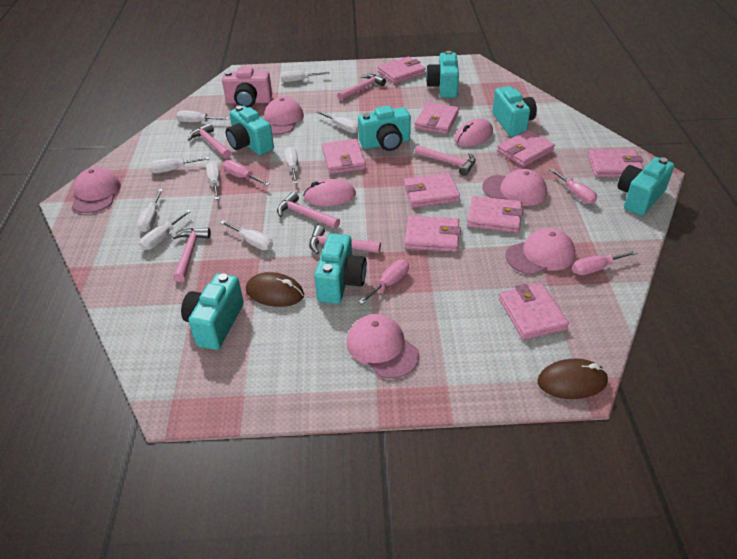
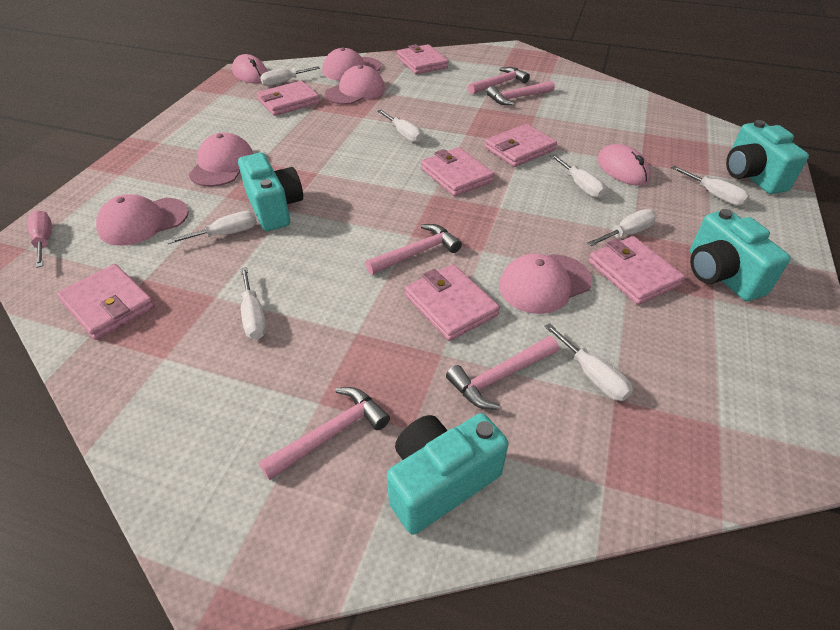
brown mouse: [246,272,304,307] [537,359,608,399] = 2 -> none = 0
pink camera: [222,67,272,108] = 1 -> none = 0
pink hammer: [173,227,211,282] [188,123,231,159] [277,192,340,229] [309,225,381,254] [337,74,386,101] [415,145,475,176] = 6 -> [259,387,390,481] [365,224,462,275] [446,336,559,410] [468,67,530,94] [487,81,555,105] = 5
pink screwdriver: [223,160,270,186] [358,260,409,304] [549,168,597,204] [572,250,638,275] = 4 -> [27,210,52,268] = 1
pink wallet: [322,139,366,174] [378,57,426,84] [404,173,460,208] [405,216,461,252] [415,102,459,134] [467,196,523,233] [497,130,555,167] [499,283,569,340] [588,149,644,177] = 9 -> [57,264,155,340] [257,81,320,116] [397,44,449,74] [405,264,500,341] [421,147,494,196] [485,124,557,167] [588,236,685,305] = 7
turquoise camera: [181,273,244,350] [226,106,274,155] [314,233,367,304] [358,106,411,151] [426,51,459,98] [492,86,537,137] [618,157,674,216] = 7 -> [238,153,303,231] [387,413,508,535] [690,209,791,301] [726,120,809,194] = 4
white screwdriver: [137,189,163,232] [139,210,191,250] [149,157,209,173] [176,111,229,122] [206,161,220,200] [220,221,273,250] [281,71,330,82] [285,147,298,184] [317,111,359,133] = 9 -> [166,211,257,244] [241,267,267,340] [260,67,320,86] [377,110,423,143] [544,323,633,401] [550,154,606,198] [587,209,657,246] [671,166,750,206] = 8

